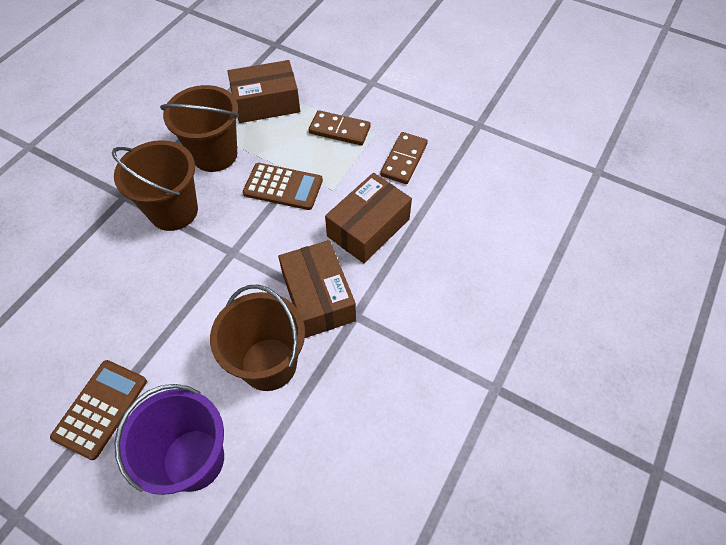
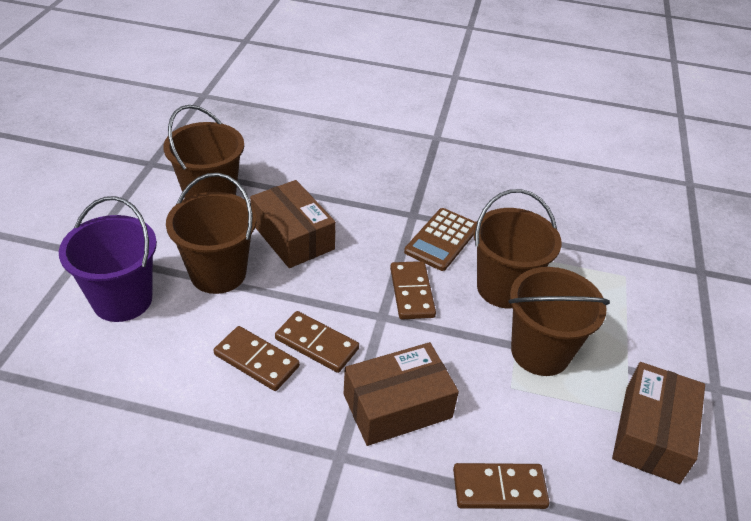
brown bucket: [112,140,198,231] [160,85,239,172] [210,284,305,391] = 3 -> [163,105,244,198] [166,173,256,294] [473,189,562,308] [509,267,610,376] = 4
brown calculator: [50,360,147,460] [243,163,323,210] = 2 -> [404,208,476,271] = 1
brown domino: [309,110,371,145] [380,132,428,184] = 2 -> [214,326,300,391] [275,311,359,373] [390,261,436,319] [453,463,549,509] = 4

